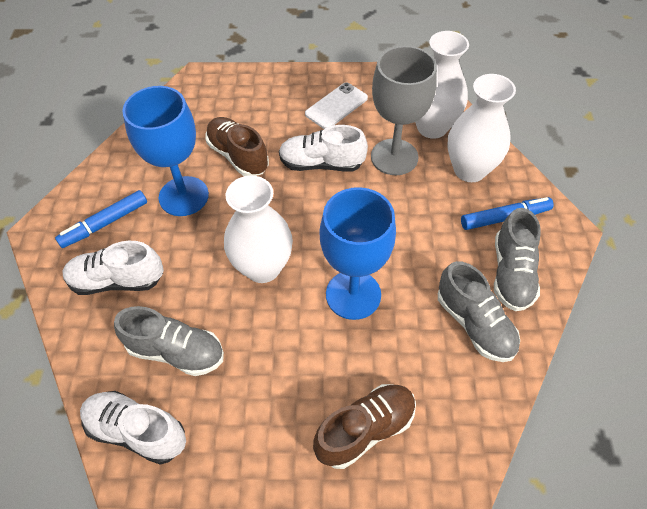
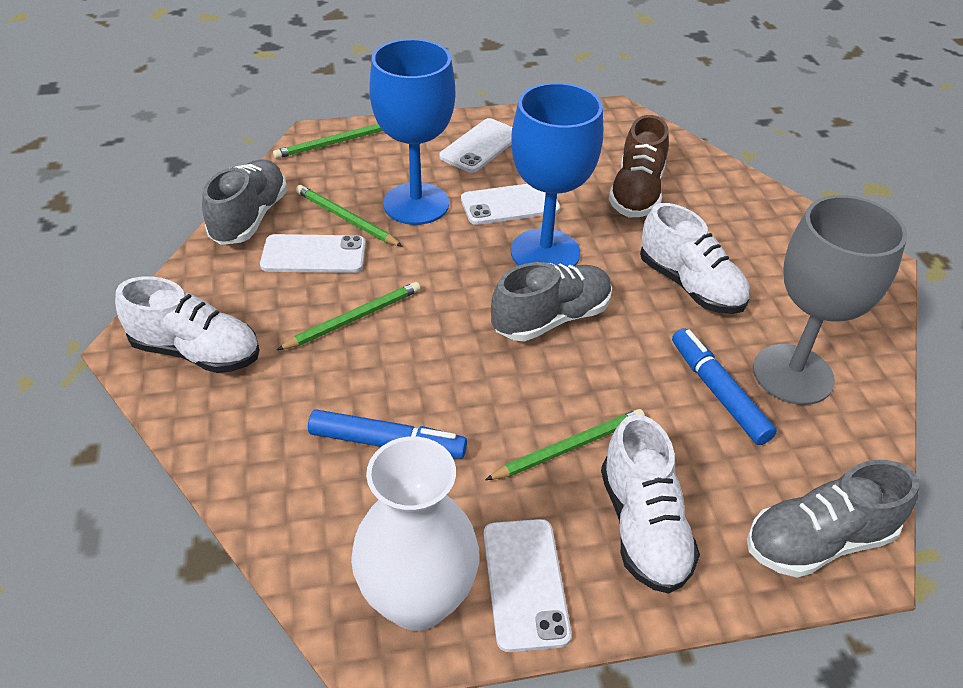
brown shoe: [206,117,269,176] [313,384,416,469] = 2 -> [609,115,669,217] = 1
green pencil: none = 0 -> [273,124,383,159] [277,282,421,350] [296,185,403,247] [485,409,645,480] = 4
white phone: [305,82,368,129] = 1 -> [260,234,366,273] [439,118,512,173] [461,184,560,225] [484,519,572,652] = 4
white vase: [224,176,293,283] [415,31,469,139] [448,74,516,182] = 3 -> [351,437,479,631] = 1

